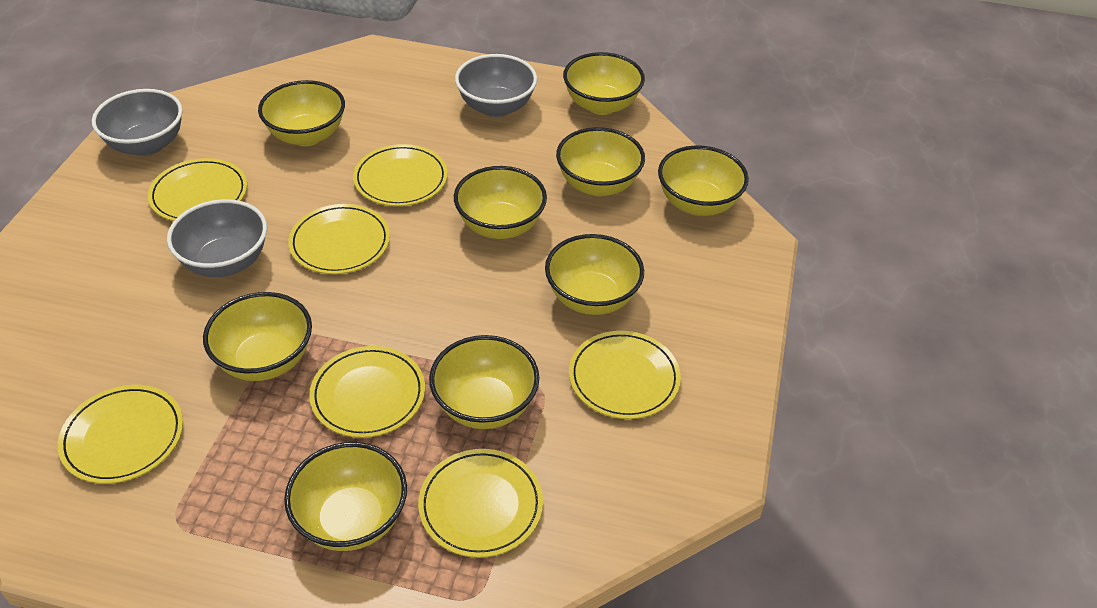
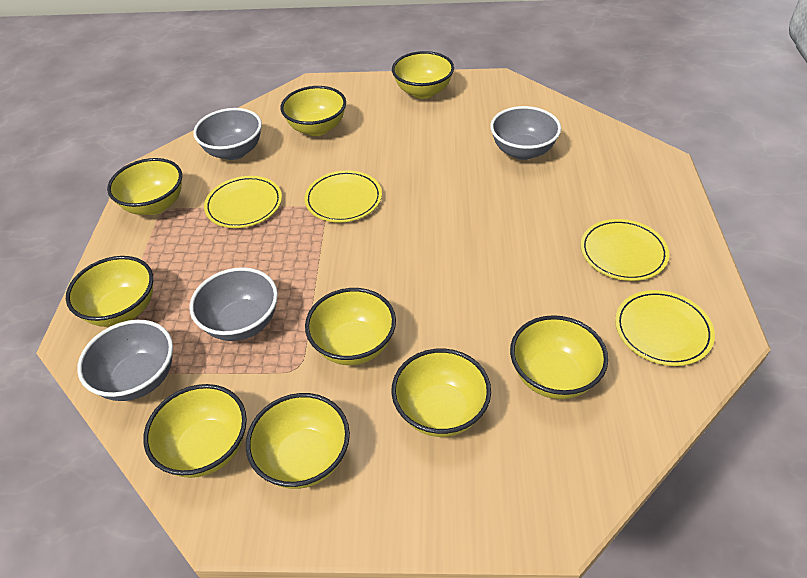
grey bowl: [92,89,183,156] [167,199,267,277] [455,54,537,117] = 3 -> [77,320,173,401] [190,267,278,341] [193,108,262,160] [490,106,561,160] = 4
yellow plate: [58,385,183,484] [148,158,247,221] [288,204,390,274] [309,346,425,438] [353,144,448,206] [418,449,543,558] [569,331,681,419] = 7 -> [204,176,282,228] [304,170,382,223] [580,219,669,281] [615,290,715,366] = 4

